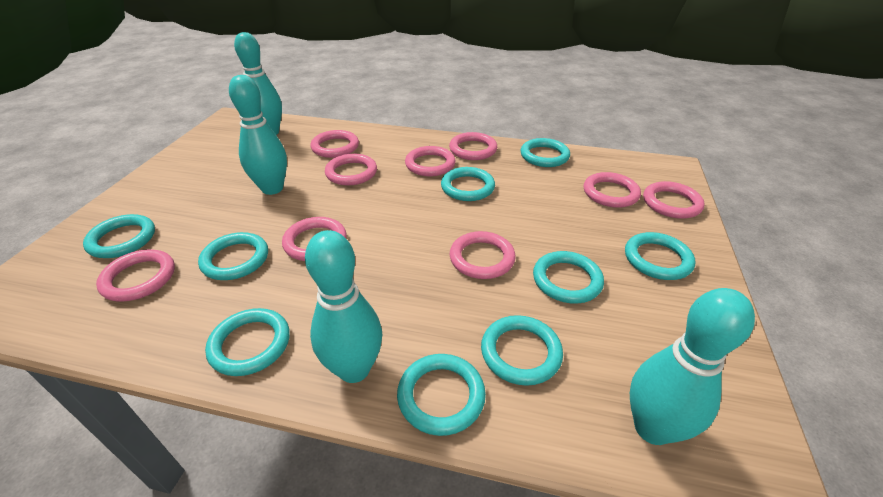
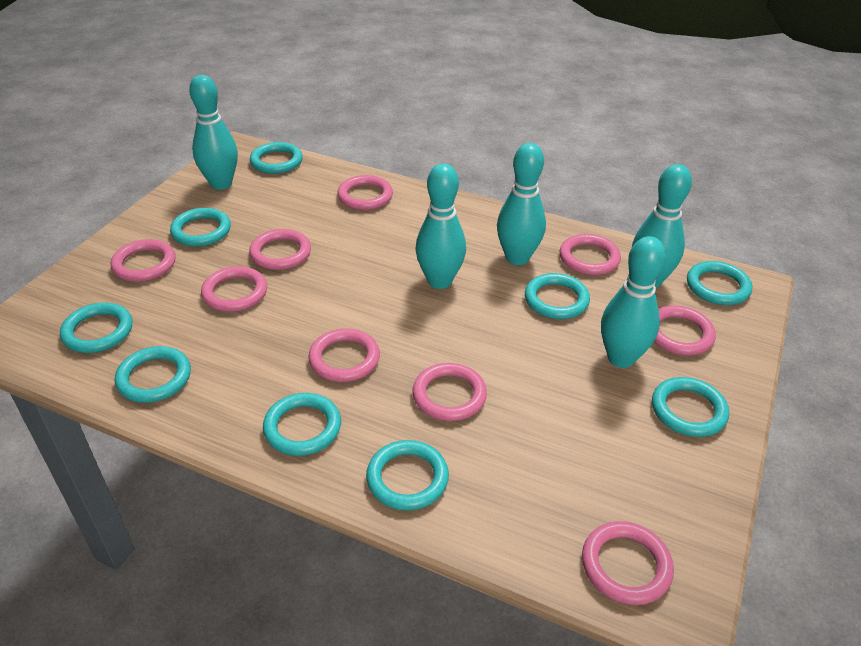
turquoise bowling pin: [229,75,287,195] [234,32,282,135] [305,230,382,383] [630,288,755,445] = 4 -> [189,75,238,190] [416,164,466,289] [497,143,546,265] [601,236,666,368] [632,164,692,288] = 5

